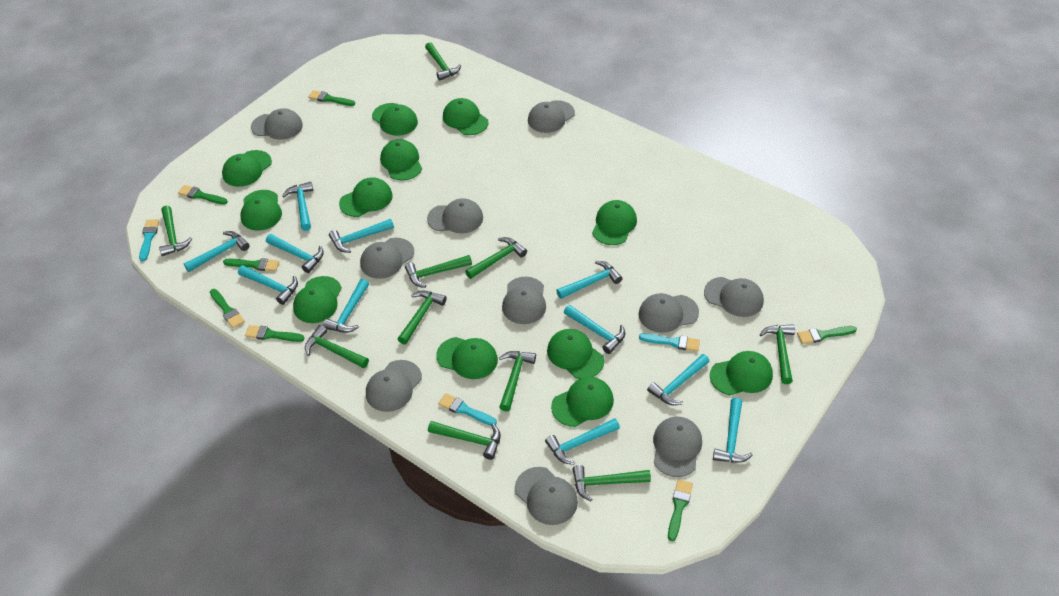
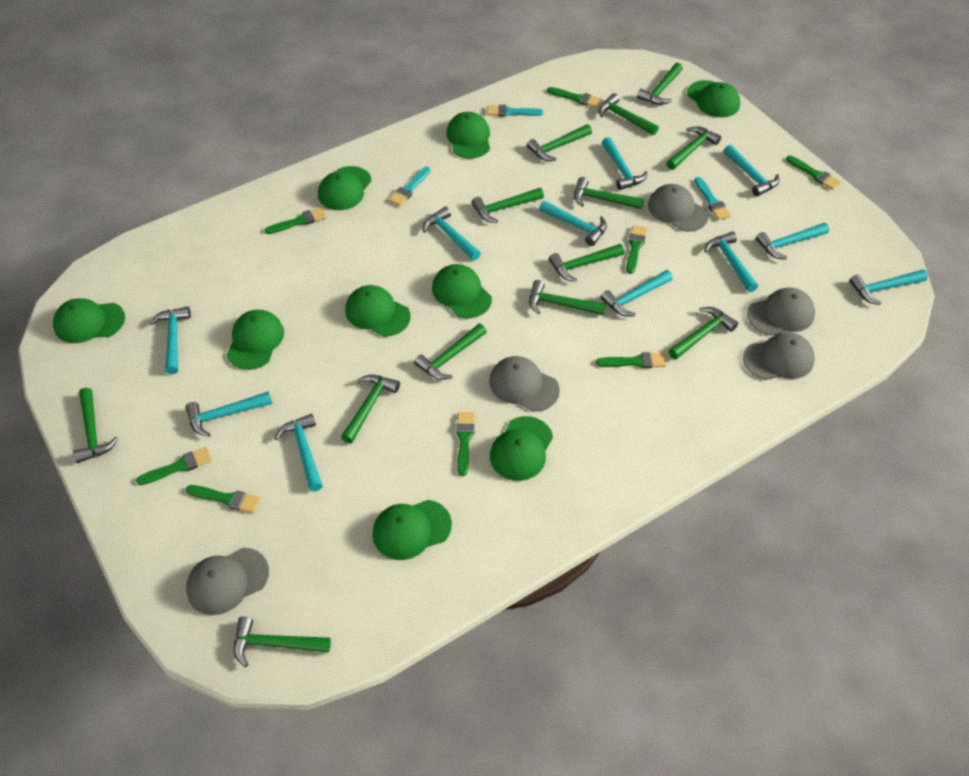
green brush: [178,185,228,205] [210,289,245,328] [223,258,279,271] [245,325,304,342] [308,90,355,106] [668,479,693,541] [797,326,857,344] = 7 -> [136,447,212,485] [186,485,260,513] [265,207,327,234] [456,412,475,476] [547,87,602,108] [596,352,666,368] [626,225,647,274] [786,155,841,190] = 8
green cap: [222,150,272,187] [240,190,282,231] [293,276,342,323] [339,177,393,217] [372,103,418,136] [380,139,422,180] [436,337,498,379] [443,98,489,135] [547,329,604,379] [551,377,614,427] [592,200,637,245] [710,351,773,395] = 12 -> [53,298,125,343] [226,310,284,370] [318,166,372,210] [345,285,411,337] [372,500,452,560] [432,264,492,318] [446,112,490,158] [490,416,553,481] [687,80,740,117] = 9
green hammer: [159,205,192,256] [305,325,369,368] [398,291,447,345] [405,255,472,288] [425,42,461,81] [428,421,501,460] [465,237,527,279] [499,351,536,412] [572,465,651,501] [760,324,795,384] = 10 -> [73,388,118,463] [234,617,331,667] [341,374,400,444] [414,324,487,380] [472,188,544,223] [527,124,592,161] [529,280,605,315] [549,244,624,282] [574,177,644,210] [598,93,659,135] [637,63,683,105] [667,126,721,170] [669,307,738,359] = 13
grey cap: [251,108,303,140] [360,238,414,279] [366,360,422,412] [427,198,483,233] [502,277,546,324] [515,467,578,525] [528,100,575,133] [639,293,699,333] [653,416,702,477] [704,277,764,317] = 10 -> [186,548,269,615] [489,356,560,412] [648,184,709,232] [743,332,815,380] [747,288,815,336] = 5

